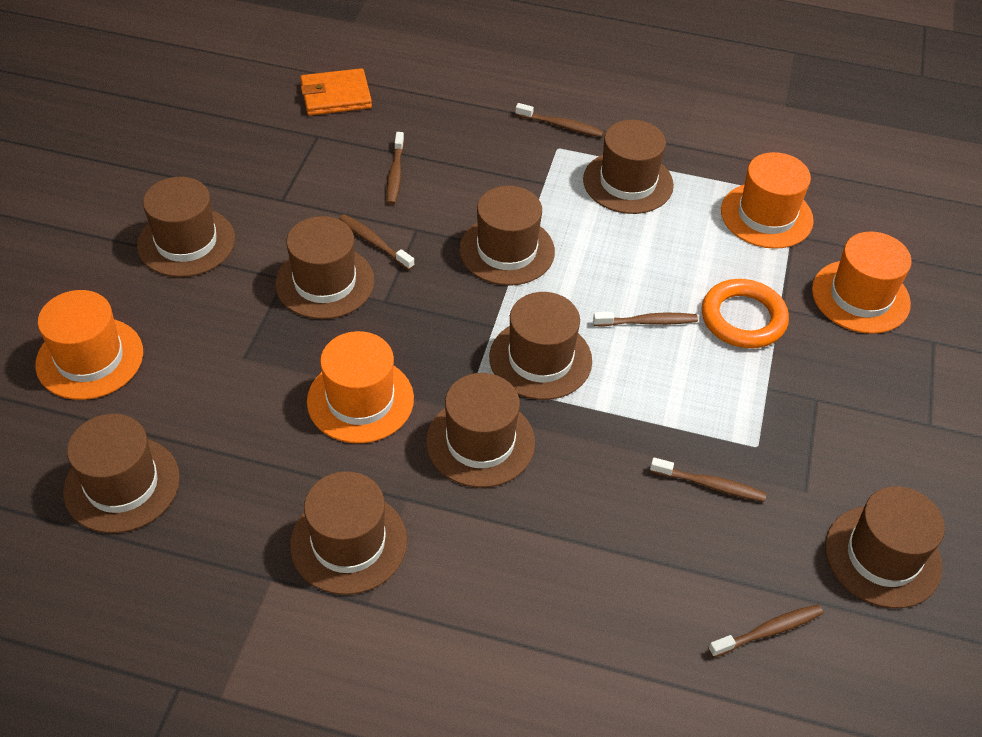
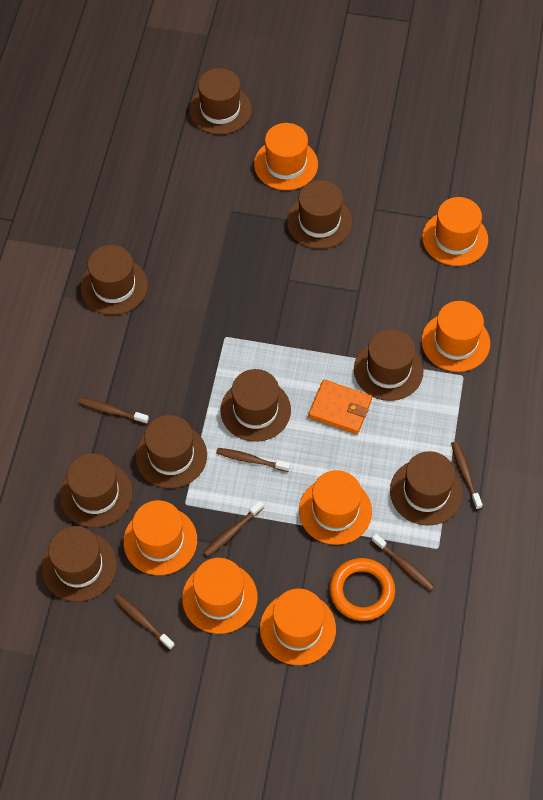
orange hat: [35,290,143,400] [307,331,414,443] [721,152,814,249] [812,232,912,334] = 4 -> [123,500,197,575] [182,558,258,634] [254,123,318,190] [260,588,336,665] [299,470,372,545] [421,301,490,372] [422,197,488,266] = 7

